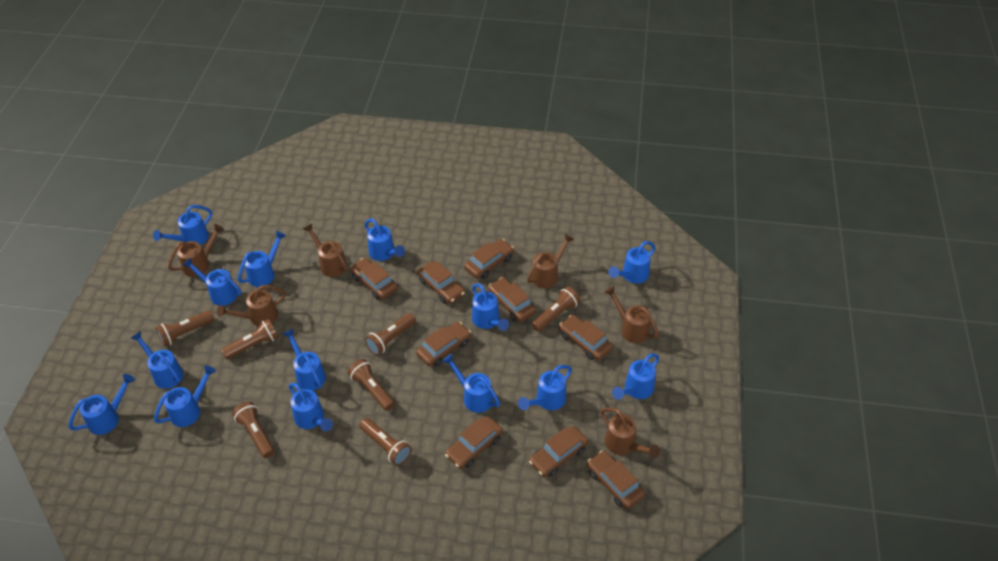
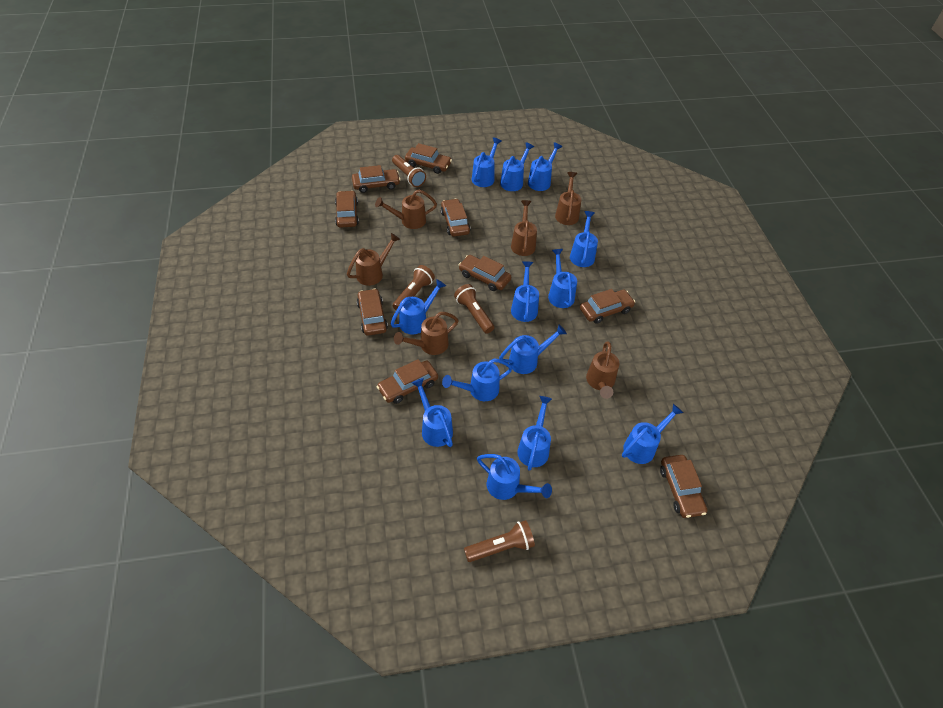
blue watering can: [69,374,135,435] [130,331,183,389] [153,205,212,245] [154,365,216,427] [182,257,241,306] [238,231,286,287] [283,329,326,391] [289,383,333,431] [365,218,405,261] [442,354,500,413] [472,284,509,331] [518,365,572,410] [608,241,656,283] [612,354,659,400] = 14 -> [391,279,446,334] [412,378,453,447] [442,359,512,401] [472,137,502,187] [477,454,552,500] [499,325,567,374] [500,142,534,191] [511,261,539,322] [517,396,552,471] [528,142,562,191] [548,249,577,308] [570,211,598,267] [622,404,683,464] = 13
brown flashlight: [156,310,214,347] [221,319,279,359] [232,401,275,458] [348,359,395,411] [360,418,412,466] [365,313,416,355] [532,286,581,332] = 7 -> [392,155,426,187] [393,265,435,310] [454,284,494,334] [464,520,535,562] = 4

